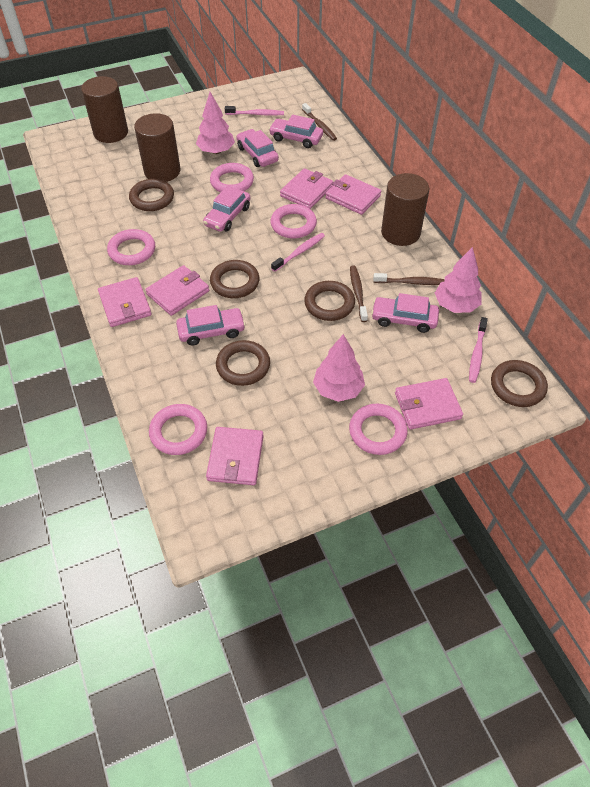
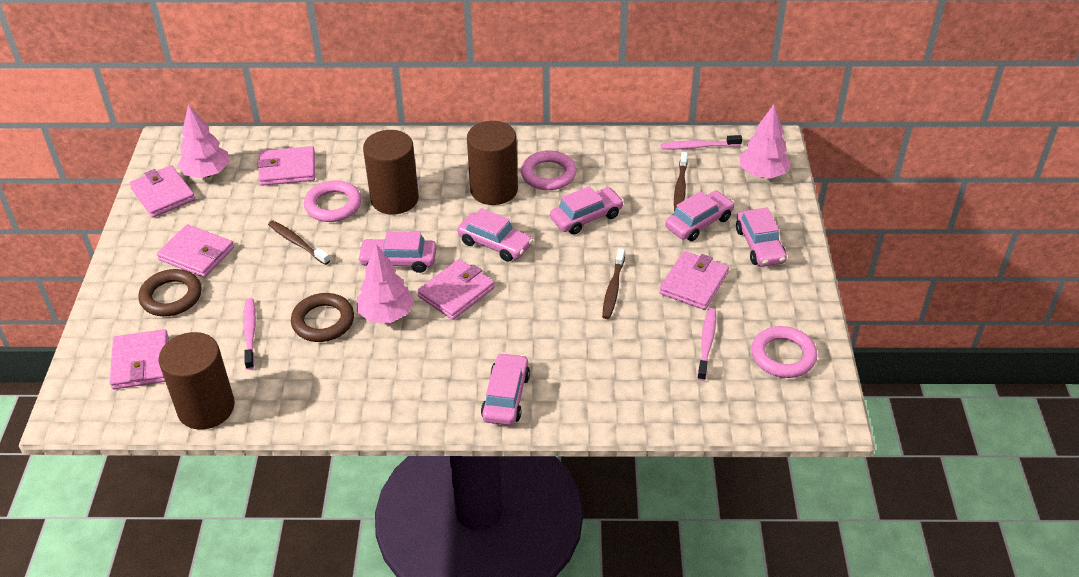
brown ring: [129,179,174,211] [210,260,259,298] [216,340,270,386] [304,281,355,321] [491,360,548,407] = 5 -> [139,269,202,316] [291,293,354,342] = 2
pink car: [176,305,246,346] [203,186,250,232] [237,129,279,167] [269,115,323,148] [371,293,439,333] = 5 -> [357,231,436,273] [457,208,533,262] [481,353,530,425] [550,186,624,234] [665,191,735,241] [736,208,787,267] = 6
pink ring: [107,229,155,265] [149,404,207,455] [210,163,254,192] [271,204,317,238] [349,404,408,455] = 5 -> [304,180,361,222] [521,150,577,190] [751,326,817,378] = 3

